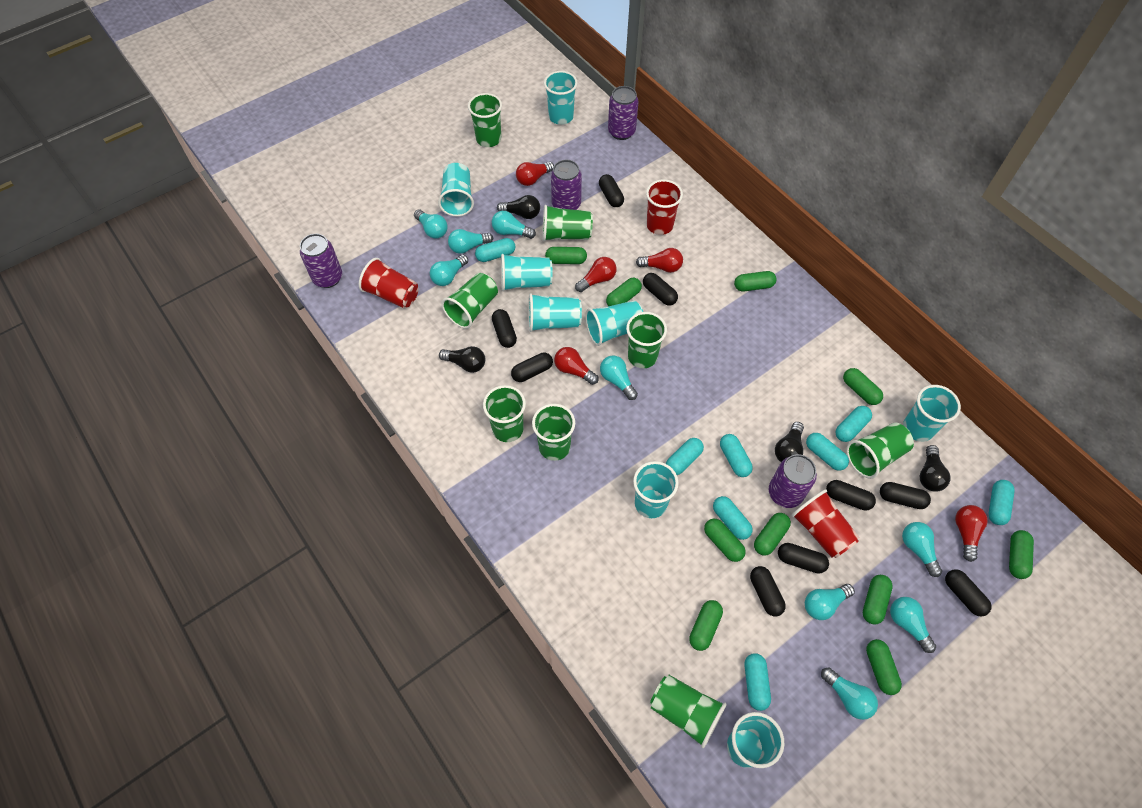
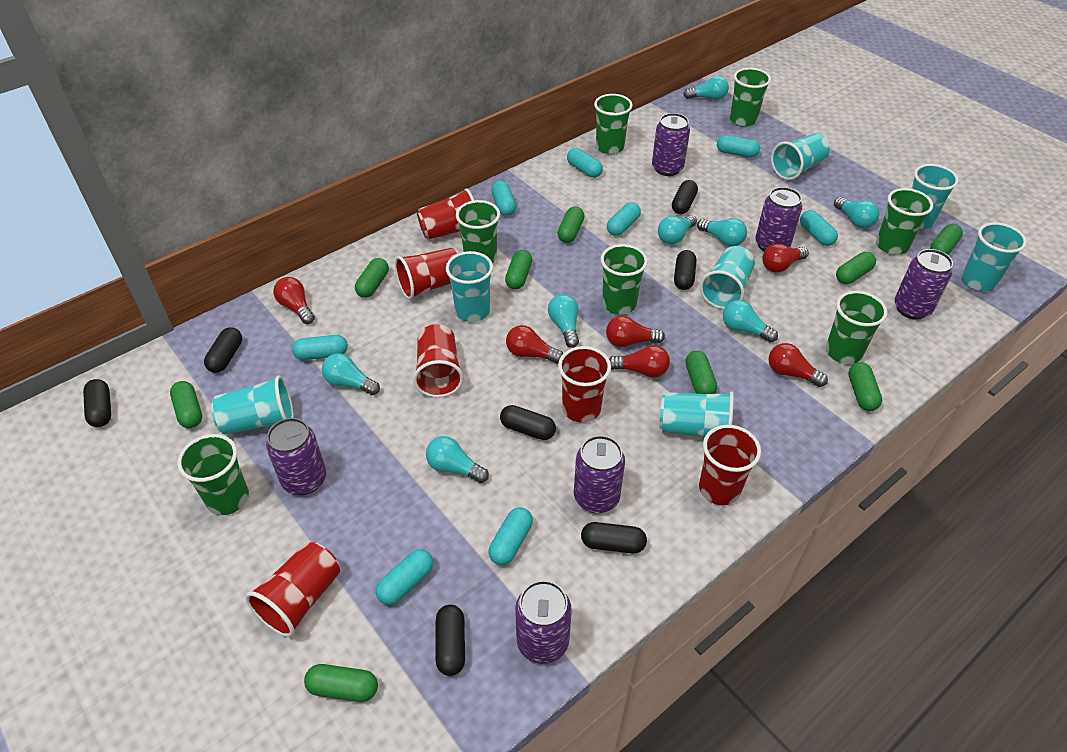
black capsule: [492,309,517,348] [511,353,553,382] [599,174,624,207] [643,273,678,306] [750,566,786,617] [778,543,829,574] [826,480,876,511] [880,482,931,509] [945,569,992,616] = 9 -> [83,379,111,427] [204,327,242,373] [436,605,465,676] [500,405,556,440] [581,522,647,553] [672,180,698,214] [674,250,697,290] = 7
black light bulb: [439,346,485,373] [497,195,540,219] [775,422,804,462] [920,445,950,492] = 4 -> none = 0
green capsule: [545,247,587,264] [606,278,642,306] [689,600,723,651] [704,519,746,562] [734,271,777,292] [754,513,791,556] [843,368,883,405] [863,575,893,624] [866,639,902,695] [1009,530,1034,579] = 10 -> [170,381,202,428] [304,664,378,702] [355,258,389,298] [505,250,532,289] [557,206,584,243] [685,351,717,394] [836,252,876,284] [848,362,882,411] [930,224,963,255] = 9
green cup: [441,273,498,329] [468,93,502,147] [483,385,526,442] [532,404,575,461] [543,205,593,241] [626,312,667,368] [650,675,727,748] [846,423,914,479] = 8 -> [177,434,249,515] [456,200,500,263] [594,94,633,155] [601,244,648,314] [730,68,771,127] [826,291,888,364] [876,188,933,255] = 7
purple can: [300,234,342,288] [551,160,582,210] [608,86,639,140] [769,454,817,508] = 4 -> [266,418,326,495] [515,580,572,664] [574,435,625,513] [652,113,690,176] [755,187,802,251] [894,249,953,320] = 6
red cup: [359,258,419,309] [646,179,683,235] [791,489,859,558] = 3 -> [245,542,340,637] [395,248,459,300] [413,324,464,398] [417,188,474,240] [558,346,611,423] [699,425,761,505] = 6
red light bulb: [516,162,554,186] [554,347,599,385] [575,257,617,292] [636,248,683,273] [955,505,988,562] = 5 -> [273,277,315,324] [506,325,563,364] [606,316,665,347] [609,345,670,378] [762,243,809,273] [768,343,828,387] = 6
turquoise cup: [438,163,474,217] [501,254,553,291] [528,293,582,332] [544,71,578,125] [585,300,643,346] [633,461,679,518] [727,712,784,768] [903,385,961,442] = 8 -> [211,375,294,434] [446,251,493,322] [660,392,734,437] [700,246,755,309] [771,133,830,180] [911,164,959,229] [962,222,1027,291] = 7
turquoise light bulb: [414,210,447,239] [430,254,468,286] [448,229,493,254] [492,211,536,239] [600,356,638,400] [805,584,855,620] [821,667,878,720] [890,597,936,653] [902,522,942,577] = 9 -> [322,353,380,395] [426,436,489,483] [548,294,579,348] [658,215,697,244] [683,76,729,100] [697,218,747,247] [723,300,778,343] [834,197,879,228] = 8

